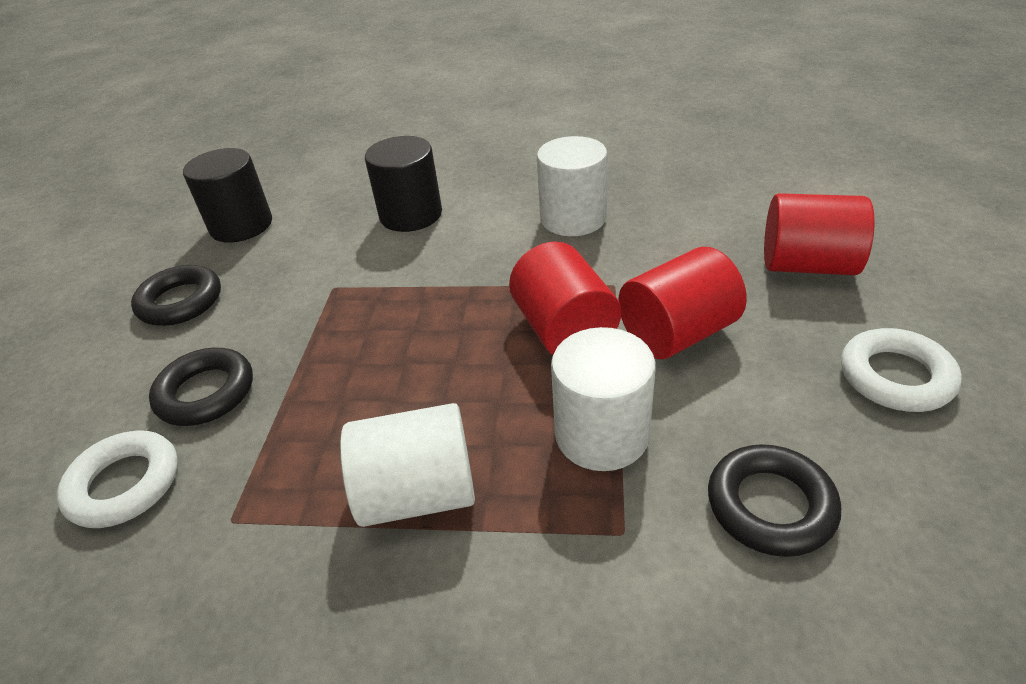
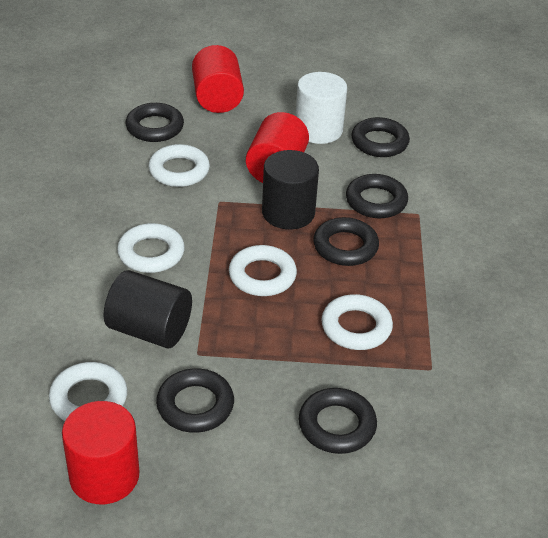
black ring: [131,265,221,326] [149,348,253,426] [708,444,841,557] = 3 -> [126,103,184,142] [156,368,234,433] [299,388,377,454] [313,217,379,266] [346,174,408,218] [351,117,410,157] = 6
white cylinder: [340,403,475,527] [537,136,607,236] [551,327,656,471] = 3 -> [296,72,347,144] = 1
white ring: [57,431,178,528] [841,328,962,412] = 2 -> [49,362,127,421] [117,223,185,273] [149,144,210,187] [229,245,297,296] [321,294,393,350] = 5

